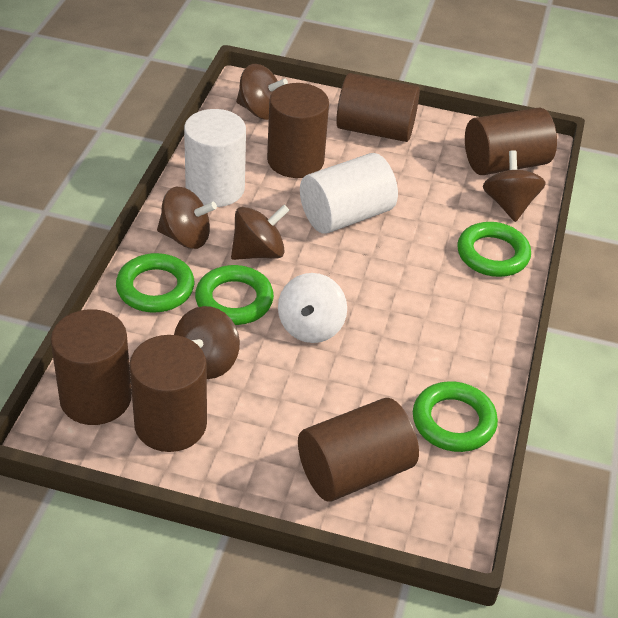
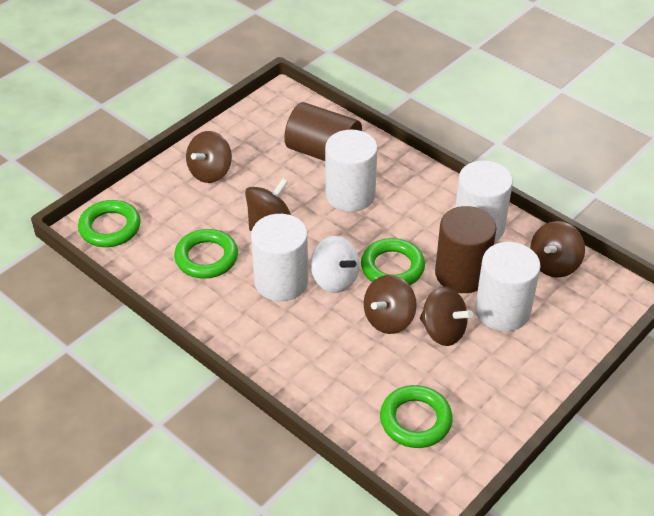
brown cylinder: [51,309,132,425] [129,335,207,452] [267,83,329,178] [298,398,419,501] [336,73,420,142] [465,107,557,175] = 6 -> [284,102,362,161] [435,206,497,293] = 2
white cylinder: [184,109,246,207] [300,153,398,234] = 2 -> [251,214,308,301] [325,130,378,212] [455,161,513,242] [475,242,541,331] = 4

